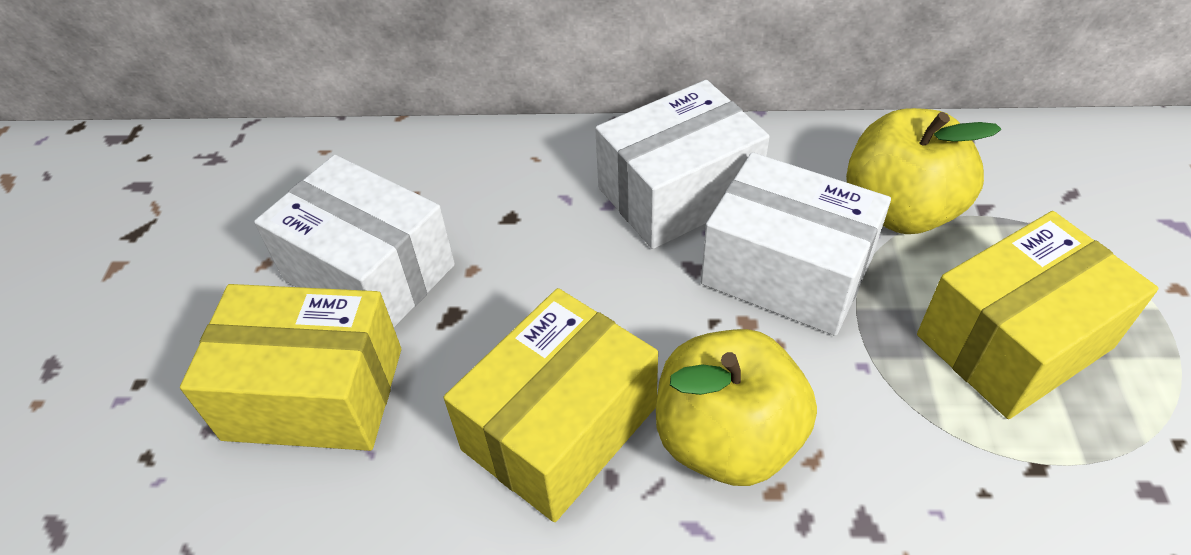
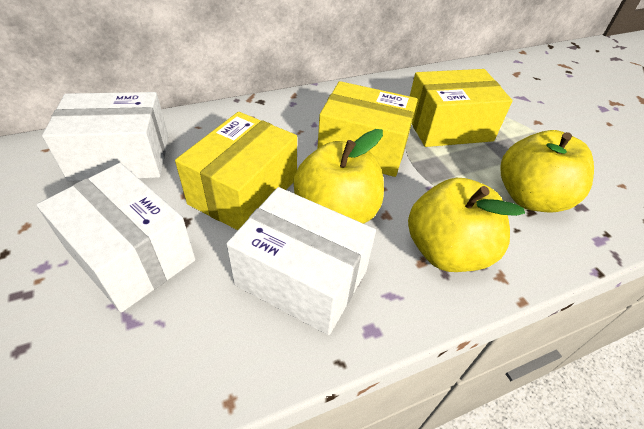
yellow apple: [656,329,817,486] [846,108,1001,234] = 2 -> [293,129,384,224] [408,178,525,272] [501,130,594,213] = 3

